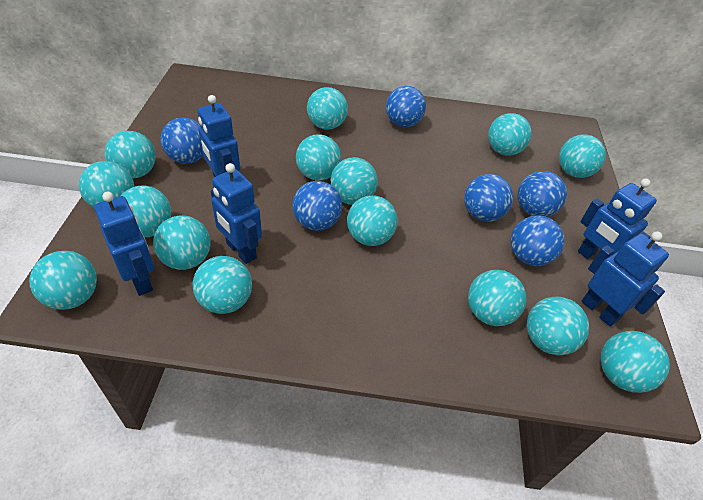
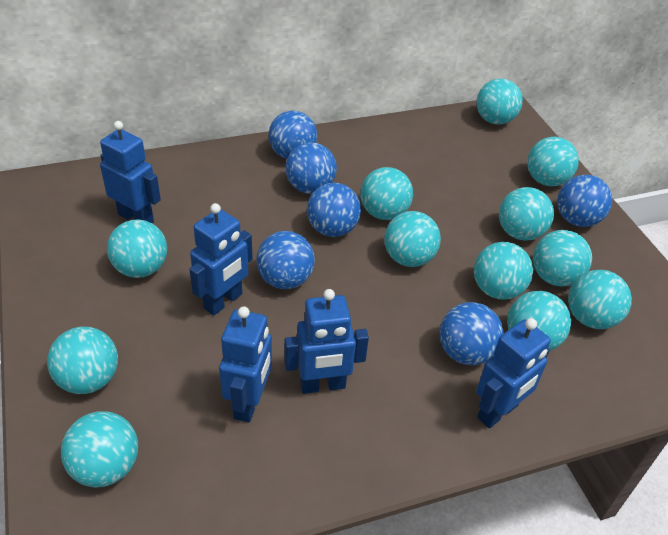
turquoise ball: [29,251,97,310] [79,161,134,208] [105,131,156,179] [121,186,171,238] [153,215,211,270] [192,256,252,314] [296,134,341,181] [307,87,348,130] [331,157,378,205] [347,195,398,246] [468,270,526,326] [488,113,532,156] [527,297,589,355] [559,134,606,178] [601,331,670,393] = 15 -> [47,327,118,394] [61,411,138,487] [107,219,167,278] [360,167,413,220] [384,211,441,267] [474,242,533,300] [477,79,523,125] [499,187,554,241] [507,291,571,351] [527,137,579,186] [533,230,592,286] [568,270,632,329] = 12

